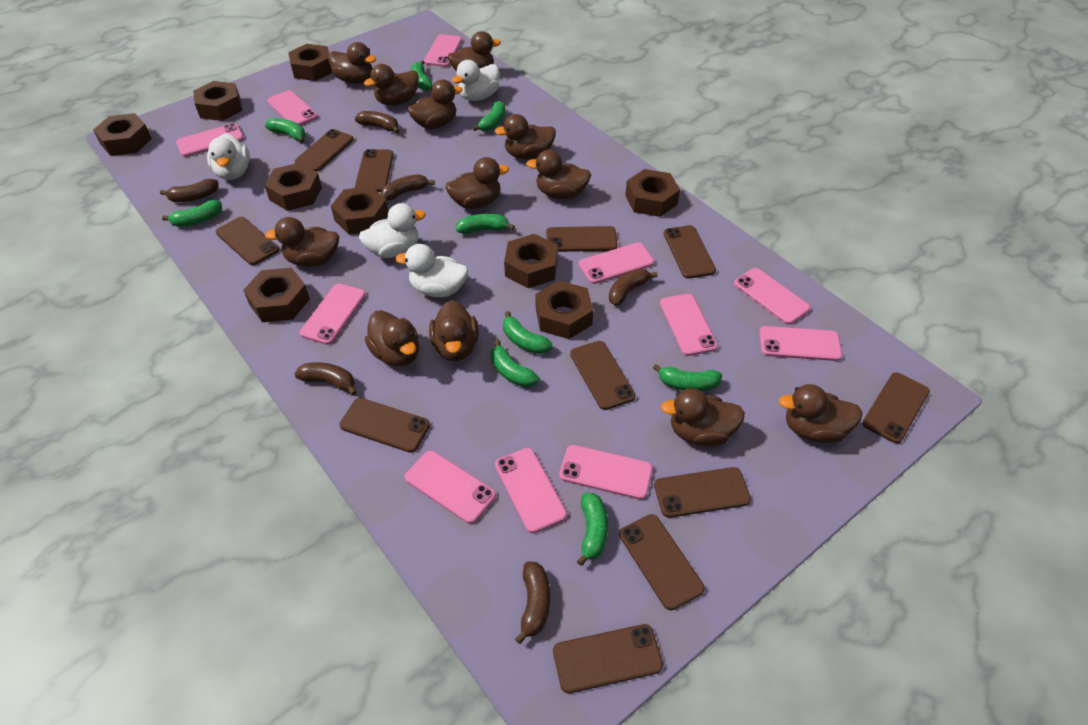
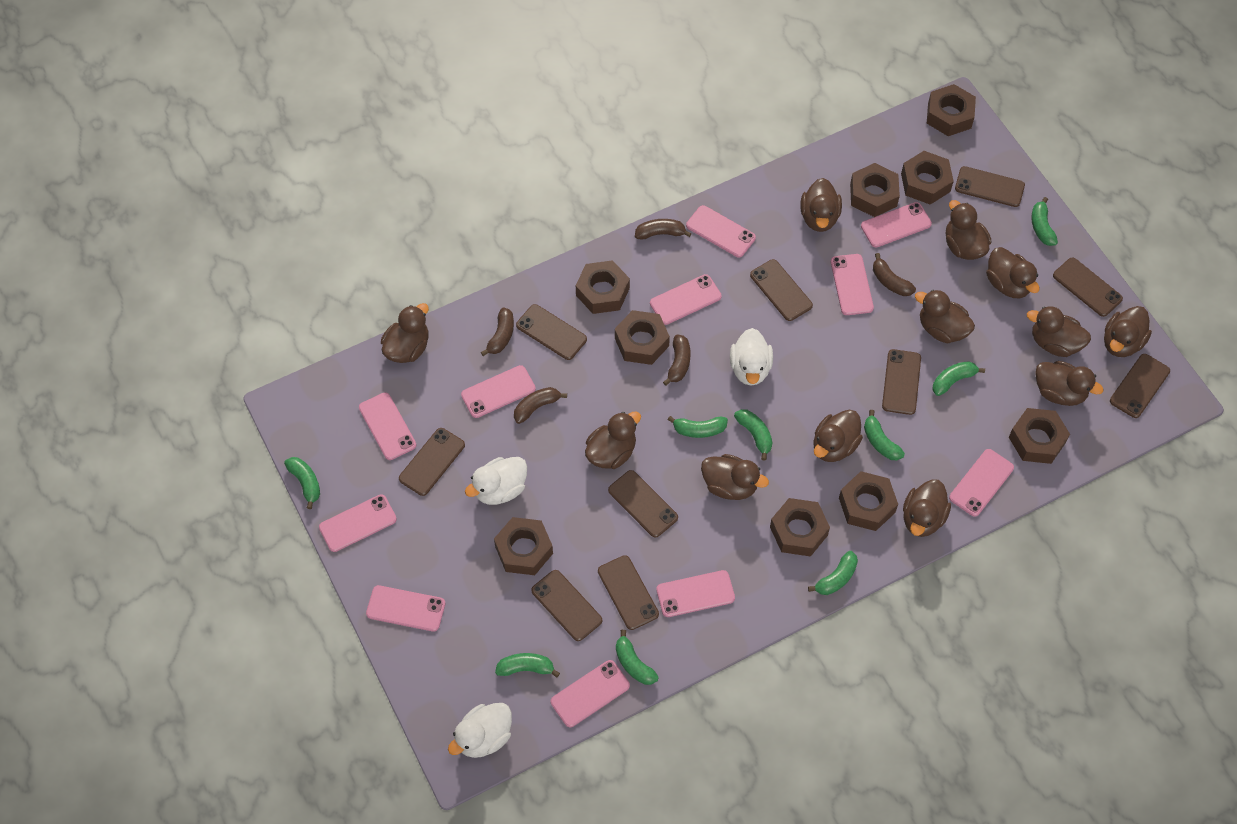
brown banana: [160,179,218,202] [294,362,357,396] [355,111,400,133] [381,174,435,201] [515,561,550,644] [609,269,657,306] = 6 -> [481,308,514,356] [514,387,567,424] [635,219,692,240] [663,334,691,386] [873,253,916,296] = 5
brown phone: [216,217,279,265] [295,129,354,172] [340,398,430,453] [355,149,394,192] [546,226,617,252] [553,624,663,693] [570,341,636,410] [619,514,705,610] [654,467,751,518] [663,225,716,279] [862,372,930,444] = 11 -> [399,428,465,496] [516,304,587,360] [531,570,602,641] [598,555,659,630] [608,470,678,537] [750,259,813,321] [882,349,921,415] [955,166,1025,207] [1053,258,1123,317] [1110,354,1170,418] = 10
white duck: [207,133,250,180] [359,203,426,258] [395,244,468,297] [452,60,500,101] = 4 -> [448,703,512,758] [465,457,527,505] [730,328,773,386] = 3

